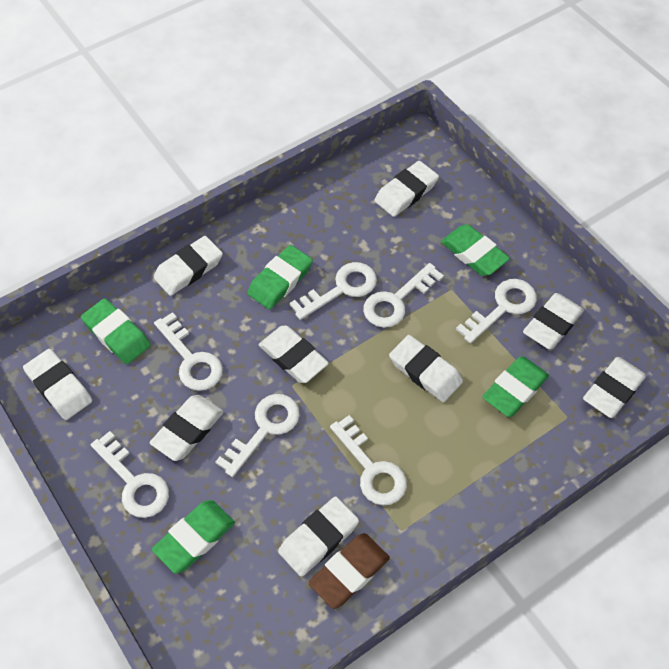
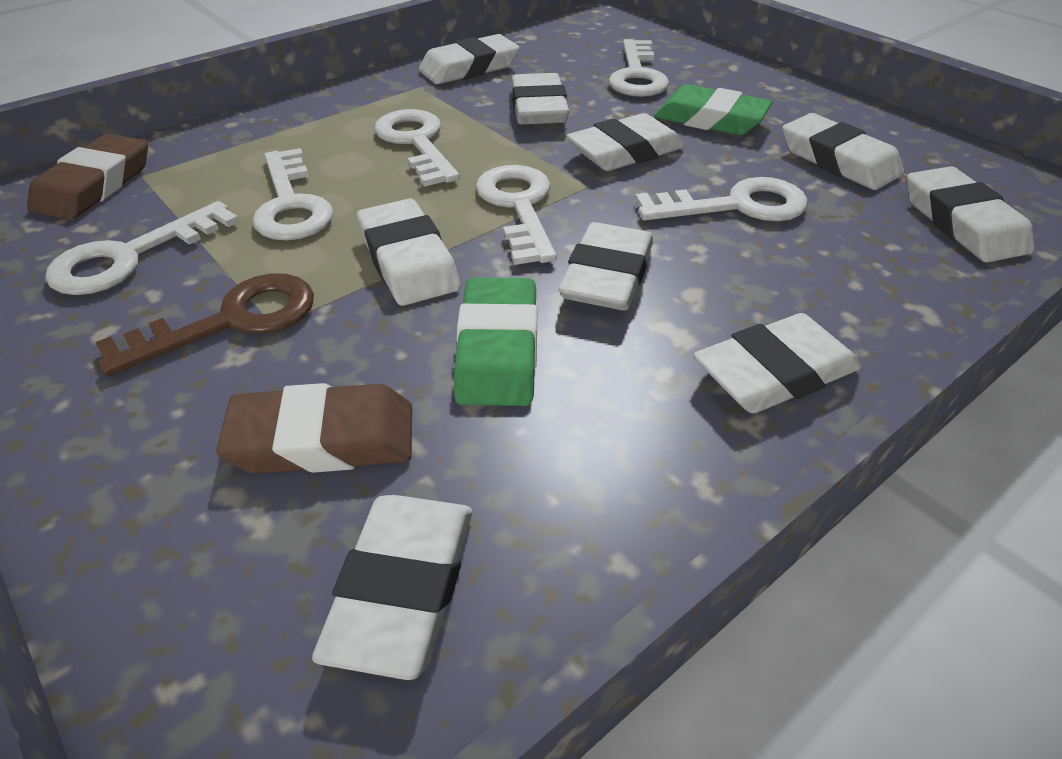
brown eraser: [308,533,390,609] = 1 -> [27,134,148,220] [216,383,412,474] = 2
brown key: none = 0 -> [95,273,314,376] = 1
green eraser: [81,298,151,364] [152,500,235,574] [247,245,313,310] [441,224,510,276] [482,356,549,417] = 5 -> [454,278,537,406] [654,84,773,135] = 2
white key: [91,431,169,518] [154,312,223,391] [215,394,300,477] [289,262,377,320] [330,415,407,505] [363,263,444,328] [456,279,537,344] = 7 -> [45,201,239,295] [252,148,334,241] [374,109,460,187] [476,165,557,265] [609,39,669,97] [635,177,808,221] = 6

